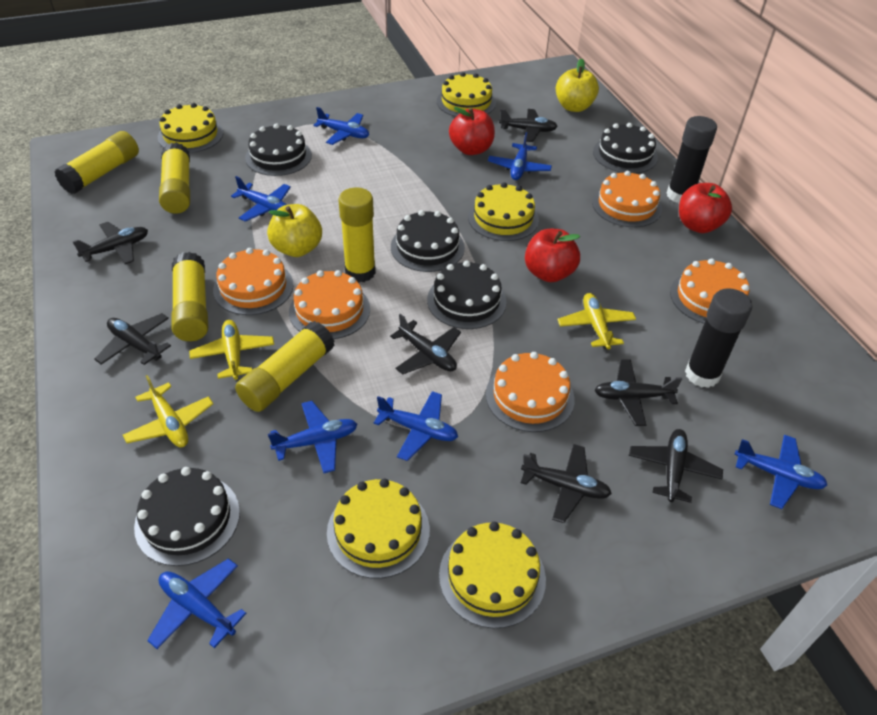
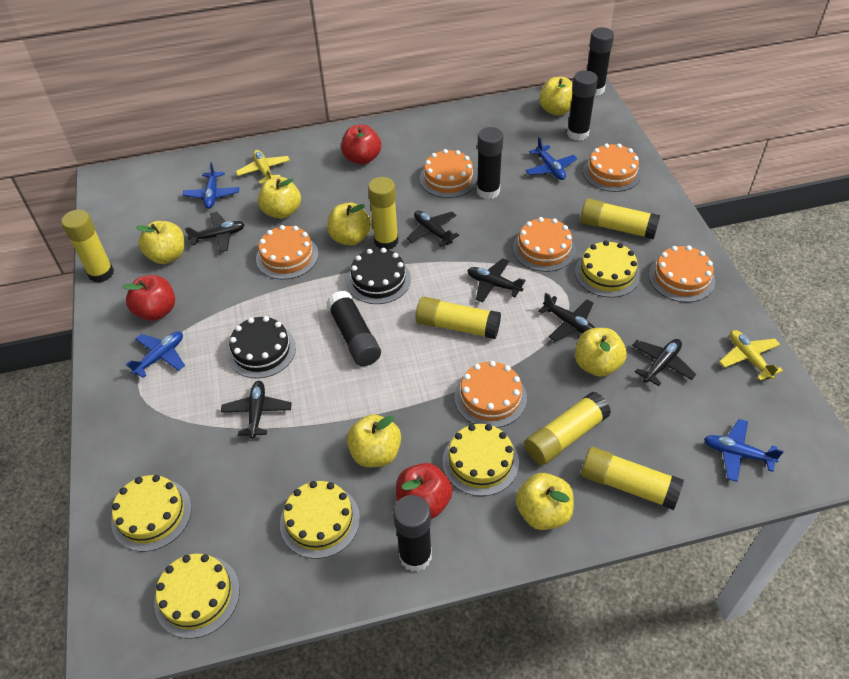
black cake: [134,467,240,566] [245,123,312,176] [391,210,465,272] [427,261,506,329] [593,123,658,173] = 5 -> [227,316,296,378] [347,248,411,304] = 2
black glue stick: [667,116,717,203] [685,288,752,388] = 2 -> [326,291,381,366] [393,495,432,572] [477,127,503,199] [567,70,598,141] [587,27,614,96] = 5
black plane: [72,222,148,264] [94,313,171,365] [390,314,461,374] [499,109,558,142] [521,444,612,523] [594,359,682,426] [629,429,723,503] = 7 -> [185,212,245,252] [221,381,292,439] [407,211,459,246] [467,258,526,302] [539,293,595,341] [632,339,696,386] = 6
blue plane: [147,558,247,649] [231,176,291,222] [268,401,357,473] [313,107,369,145] [374,391,458,461] [488,132,552,180] [734,435,828,509] = 7 -> [126,331,185,378] [183,162,239,209] [526,138,578,180] [704,419,784,482] = 4
orange cake: [213,248,294,315] [289,270,370,339] [486,352,575,432] [592,171,662,227] [670,258,749,324] = 5 -> [256,225,319,279] [420,149,477,198] [454,361,527,428] [513,217,576,272] [583,143,642,192] [649,245,715,303] = 6
yellow apple: [267,204,322,257] [556,59,599,112] = 2 -> [136,221,185,264] [258,177,301,219] [327,202,371,246] [347,414,401,467] [516,473,574,530] [540,77,573,116] [575,328,627,377] = 7
yellow glue stick: [55,131,139,194] [159,142,190,214] [171,252,208,341] [235,321,335,412] [339,187,376,283] = 5 -> [61,210,114,283] [368,177,399,250] [415,297,501,339] [525,392,611,465] [580,199,660,239] [581,447,684,510] = 6
yellow plane: [123,375,213,447] [189,320,274,380] [557,293,636,349] = 3 -> [236,150,290,184] [719,330,783,381] = 2

